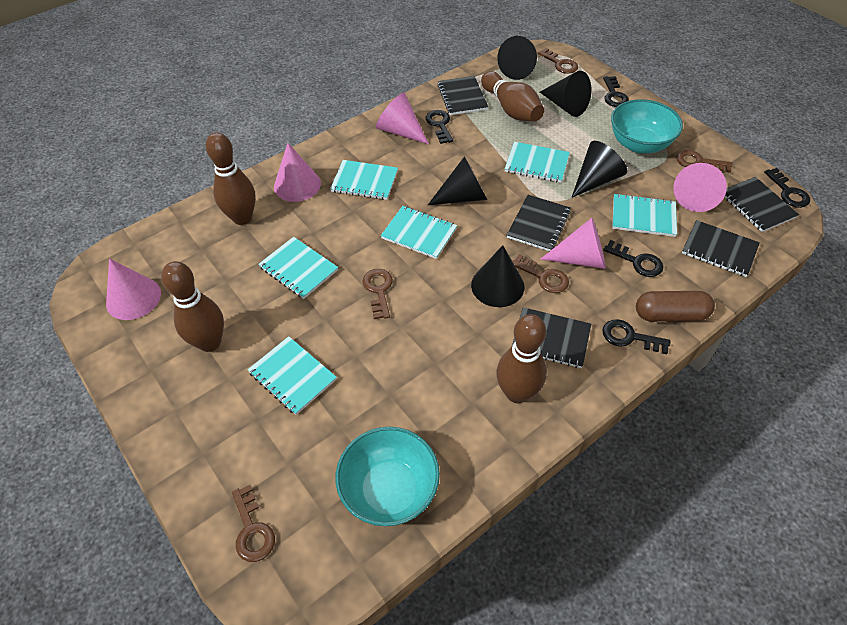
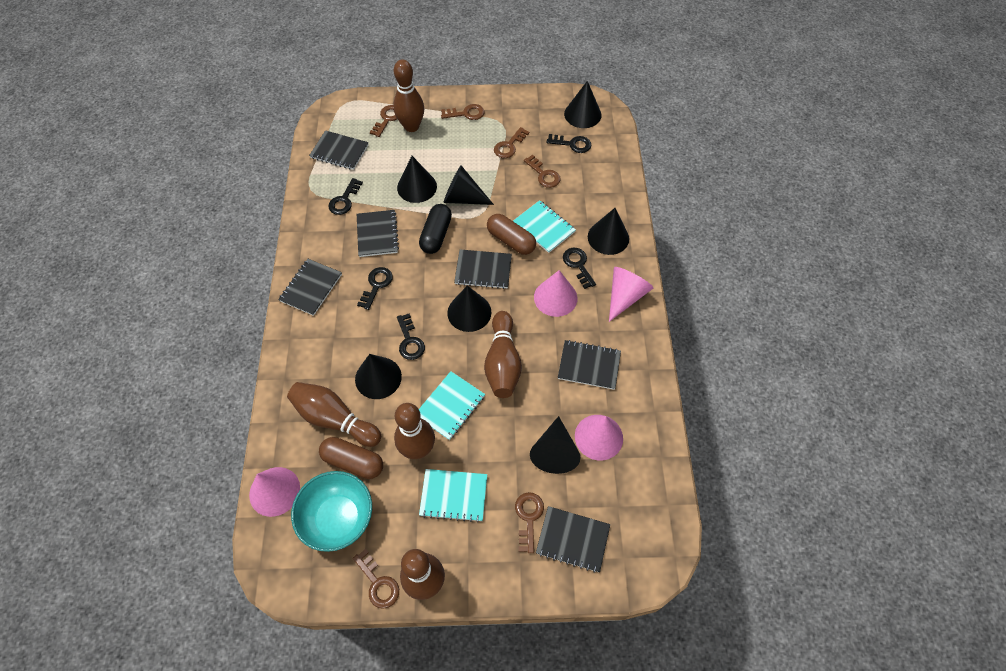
black capsule: none = 0 -> [419,204,452,254] = 1
black cone: [428,156,487,205] [471,245,525,307] [497,36,537,80] [540,71,591,117] [571,141,627,198] = 5 -> [355,354,402,399] [397,156,437,203] [444,165,494,205] [447,286,492,332] [530,416,581,474] [564,81,601,128] [588,208,629,255] = 7
black notebook: [437,76,488,115] [507,195,571,251] [512,307,591,368] [682,220,760,277] [724,177,799,232] = 5 -> [278,259,342,316] [309,130,369,170] [357,210,399,257] [454,249,512,289] [536,506,610,573] [558,340,621,390] = 6
brown bowling pin: [161,261,224,352] [206,133,256,225] [481,71,544,122] [496,314,547,403] = 4 -> [287,382,381,447] [393,60,424,132] [394,403,435,459] [400,549,445,600] [484,311,522,398] = 5
brown capsule: [636,291,715,322] = 1 -> [319,437,383,479] [487,214,536,255] = 2
brown key: [232,485,275,562] [362,269,393,319] [512,254,569,293] [538,48,578,74] [676,150,733,173] = 5 -> [353,549,399,609] [370,105,397,137] [441,104,484,120] [494,127,529,158] [515,492,544,553] [524,155,561,188] = 6
pink cone: [106,258,161,320] [274,143,321,202] [376,93,429,144] [540,218,606,269] [673,163,727,212] = 5 -> [249,467,300,517] [534,270,577,317] [575,415,623,460] [609,267,653,322] = 4
turquoise bowl: [335,427,440,526] [611,99,683,153] = 2 -> [291,471,372,552] = 1
turquoise notebook: [248,336,337,415] [258,237,338,299] [330,160,398,200] [381,206,457,259] [505,142,570,183] [612,193,677,237] = 6 -> [419,371,485,440] [419,469,487,522] [513,200,576,253] = 3

